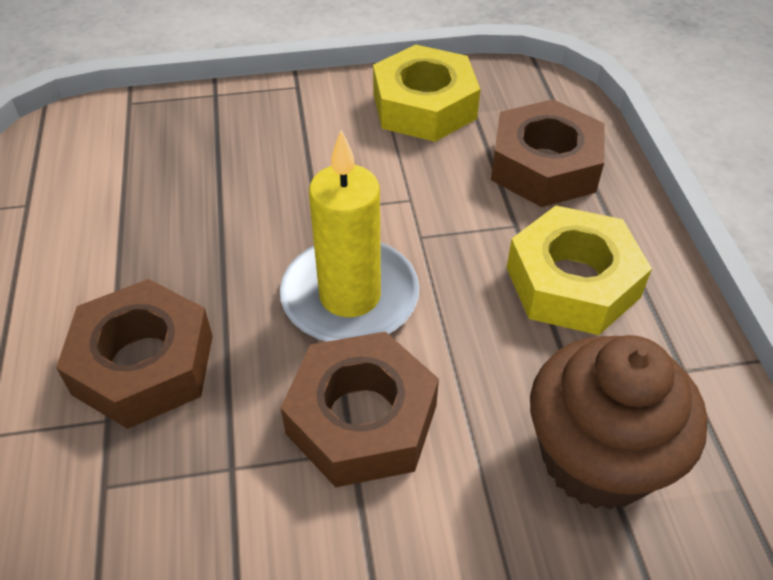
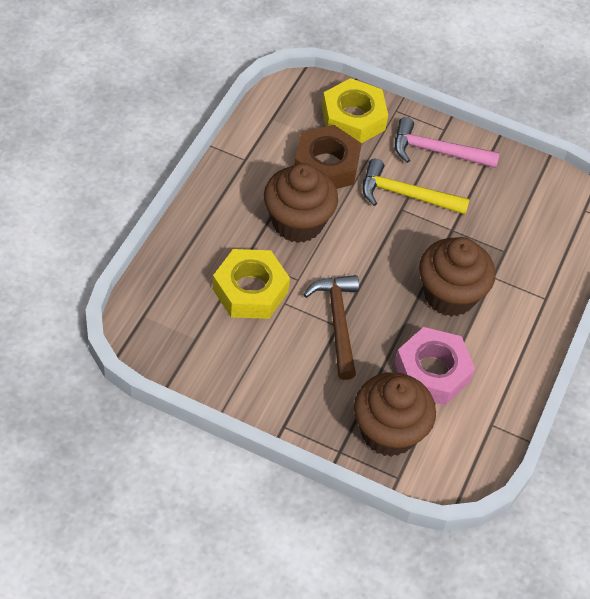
brown cupcake: [530,335,708,510] = 1 -> [264,163,338,243] [354,372,436,457] [419,237,495,317] = 3
brown hammer: none = 0 -> [303,275,359,380] = 1
brown nut: [56,279,213,429] [281,331,439,487] [491,99,605,207] = 3 -> [294,125,362,189] = 1
pink hammer: none = 0 -> [395,117,500,168] = 1
pink nut: none = 0 -> [394,327,475,406] = 1
yellow candle: [280,130,420,342] = 1 -> none = 0
yellow hammer: none = 0 -> [362,159,470,214] = 1

